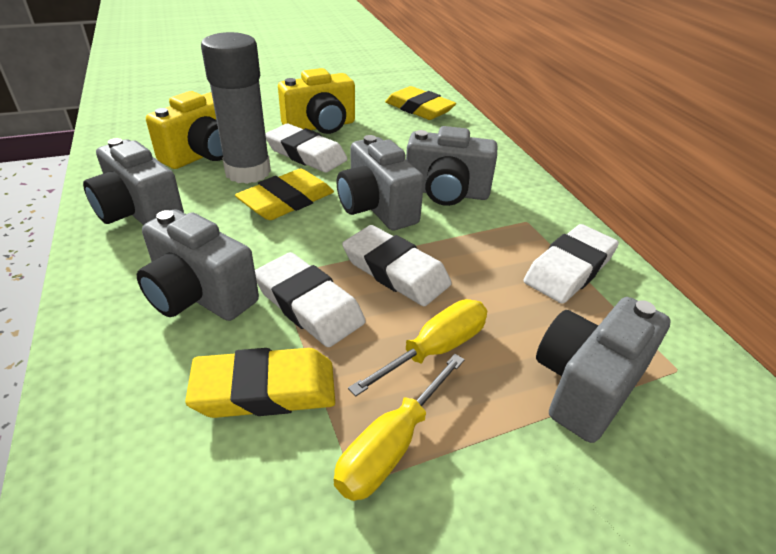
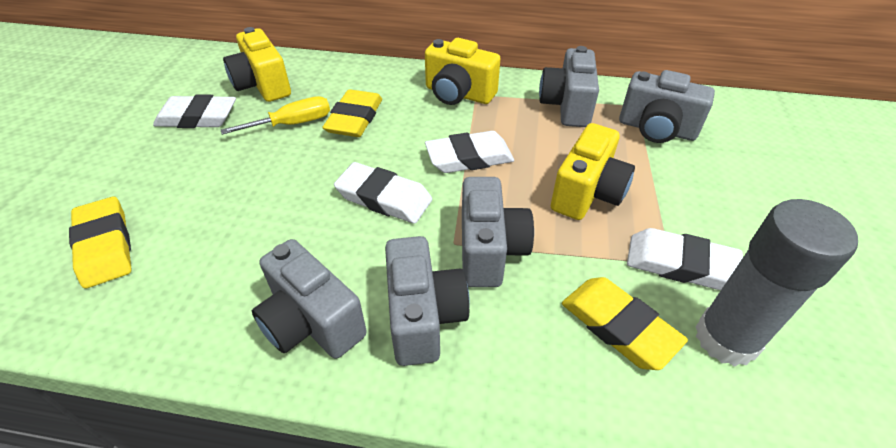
yellow camera: [146,91,223,169] [278,68,355,134] = 2 -> [223,27,291,102] [425,38,501,105] [551,123,635,220] = 3
yellow screwdriver: [334,354,465,501] [348,299,487,397] = 2 -> [221,96,330,135] = 1

